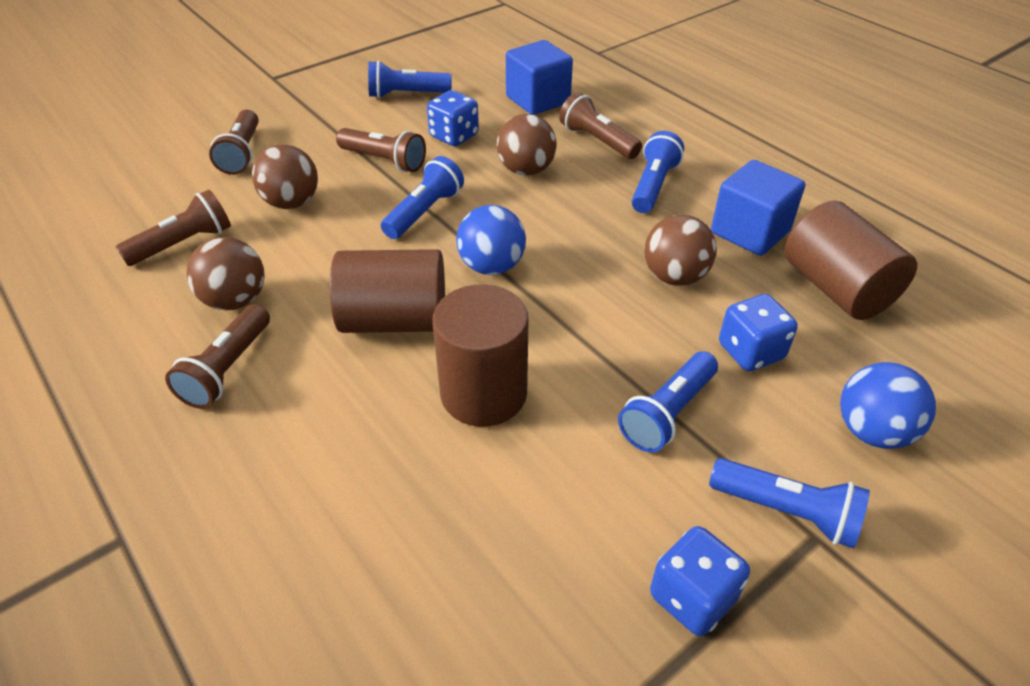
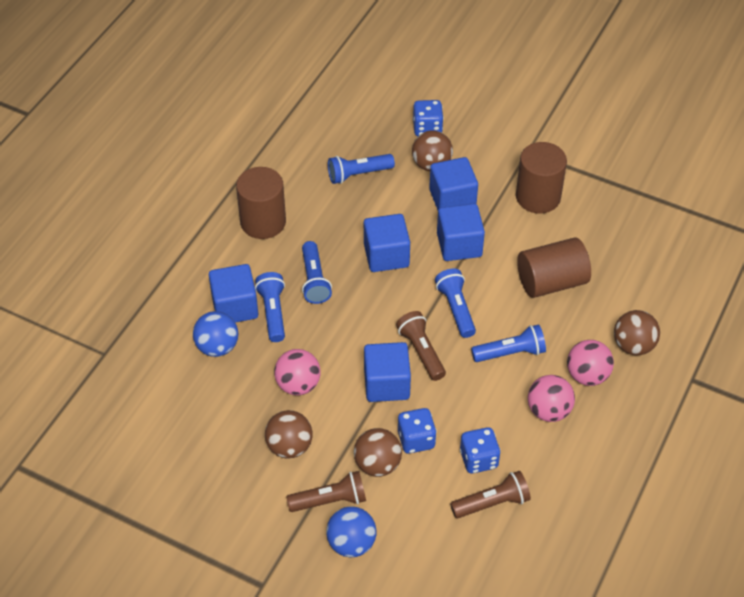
blue cube: [506,40,573,115] [711,160,805,256] = 2 -> [209,264,258,322] [364,214,410,272] [364,342,411,402] [429,157,478,210] [437,204,485,261] = 5
brown flashlight: [116,190,231,266] [165,304,270,409] [209,110,259,175] [336,128,426,172] [559,92,642,159] = 5 -> [286,471,366,512] [396,311,446,381] [450,471,531,518] = 3
pink ball: none = 0 -> [274,349,321,395] [528,375,575,422] [567,340,614,386] = 3

